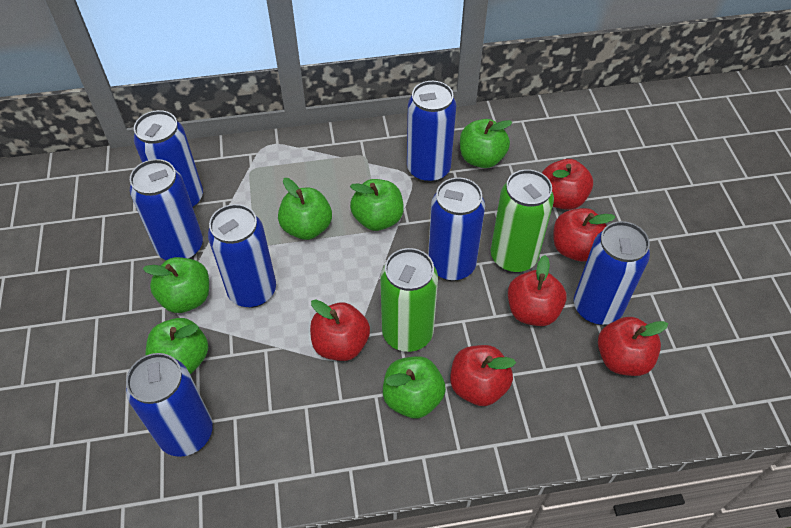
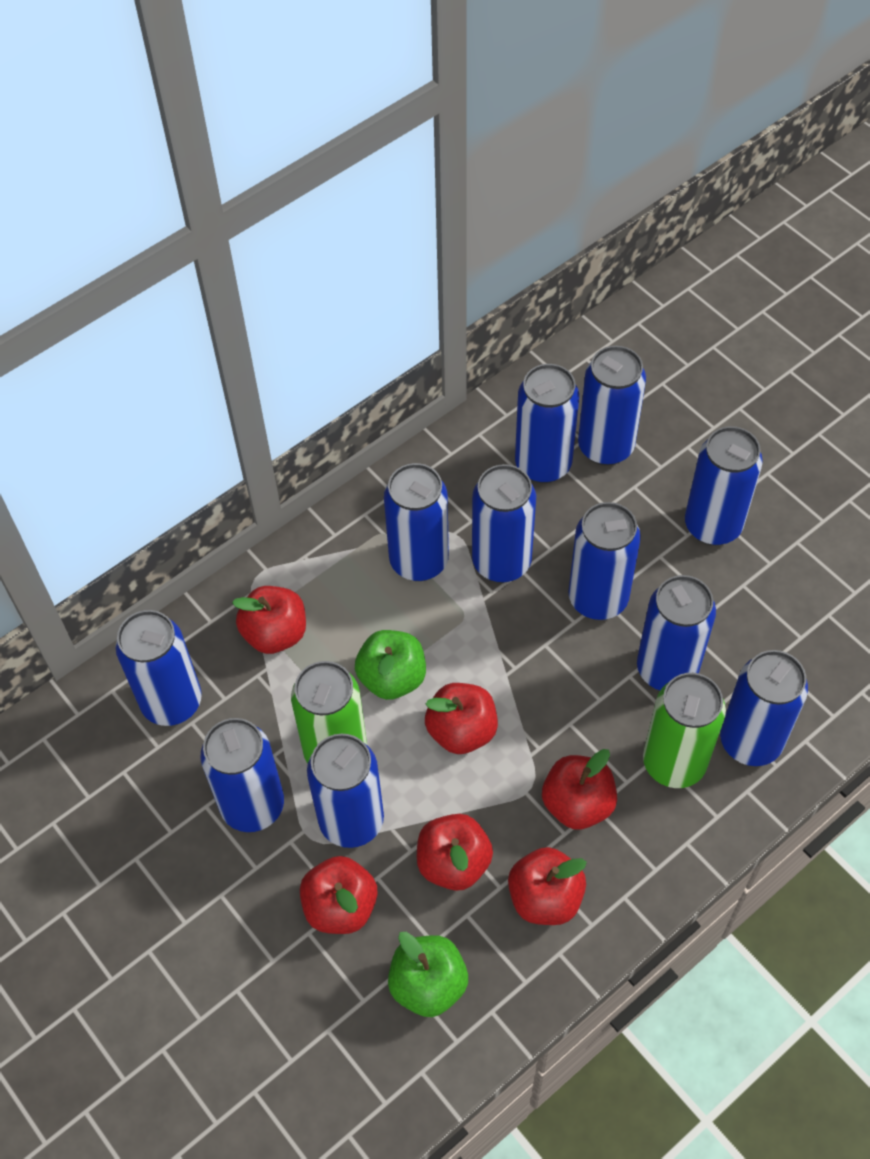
blue can: [126,353,213,457] [130,159,203,260] [134,110,203,209] [208,204,276,308] [407,81,456,183] [428,177,485,281] [574,221,650,325] = 7 -> [115,610,202,726] [200,718,284,832] [307,734,384,848] [384,463,449,581] [472,464,536,583] [515,364,579,483] [568,502,641,620] [578,346,646,466] [637,575,716,690] [685,426,763,545] [720,650,808,766] = 11
green apple: [143,257,209,313] [145,318,208,374] [278,178,332,240] [350,179,404,231] [383,356,446,419] [460,119,513,168] = 6 -> [355,630,426,700] [388,932,468,1017] = 2

